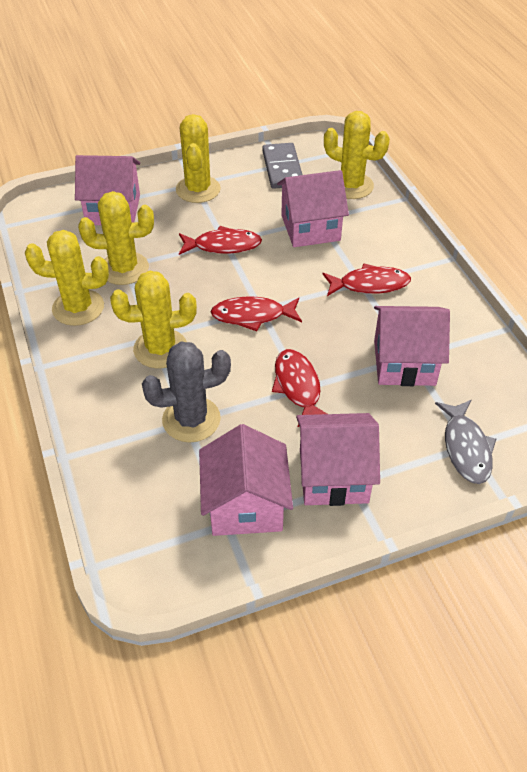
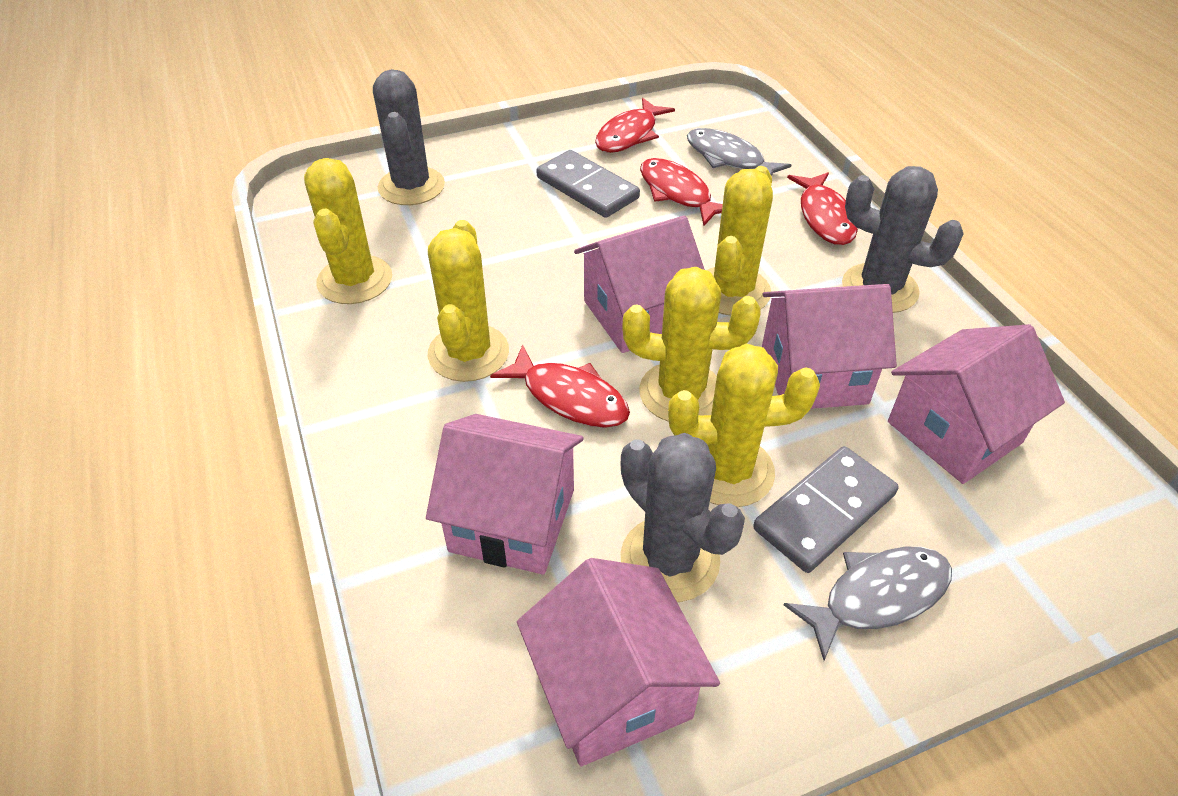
grey cactus: [142,342,231,442] = 1 -> [373,69,445,205] [621,433,745,602] [842,166,964,313] = 3
grey domino: [262,143,302,189] = 1 -> [536,150,640,218] [753,446,899,573] = 2
grey fish: [435,400,496,484] = 1 -> [687,128,791,176] [784,547,952,661] = 2

